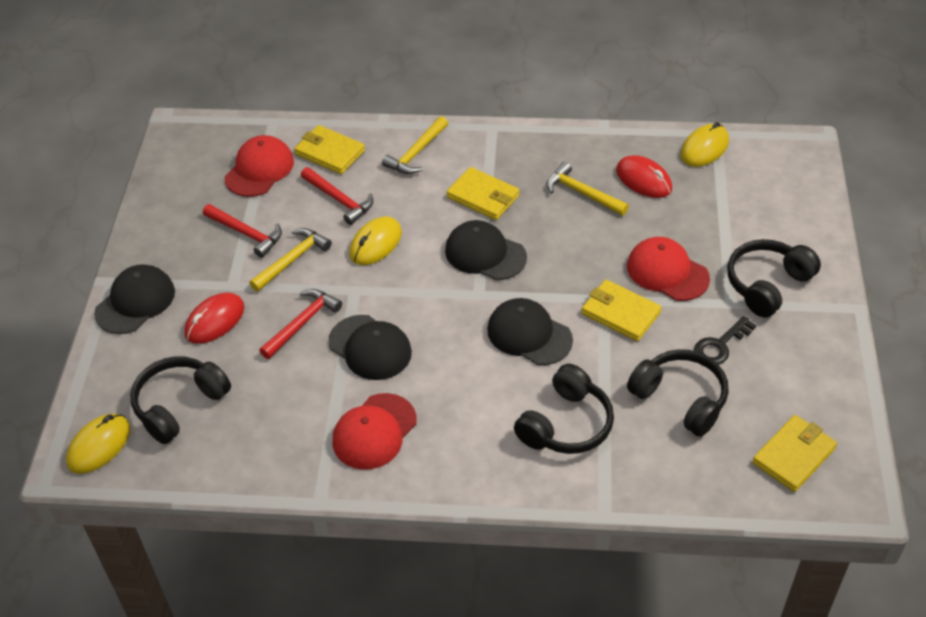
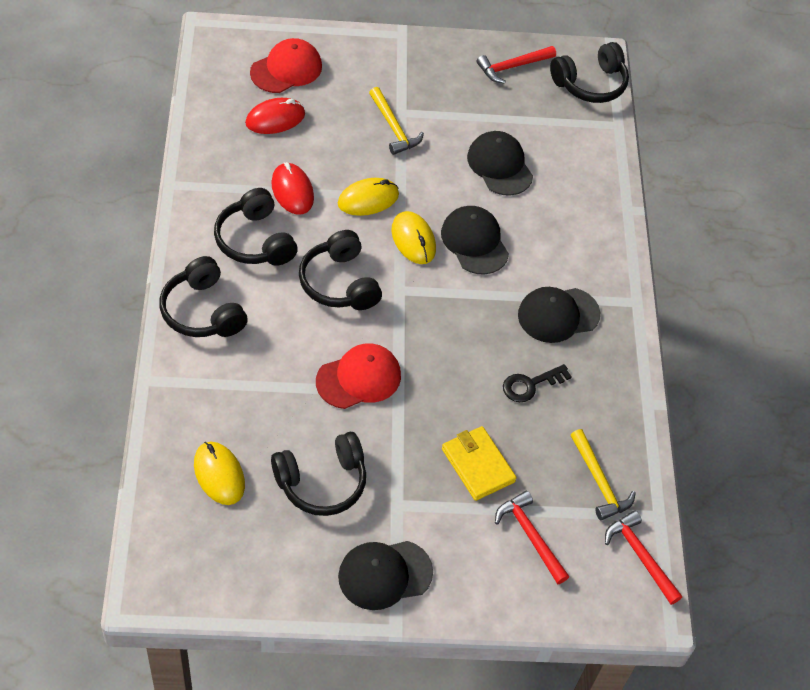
black headphones: [130,356,231,444] [514,364,614,454] [627,349,729,437] [727,239,821,317] = 4 -> [159,256,248,337] [214,188,298,266] [271,432,366,516] [299,230,382,310] [550,42,629,103] = 5
red cap: [225,135,294,197] [332,393,417,470] [627,237,710,301] = 3 -> [250,38,322,93] [316,343,401,409] = 2
yellow hammer: [249,228,332,292] [382,116,448,174] [547,162,629,216] = 3 -> [369,87,424,155] [571,429,636,520] = 2
yellow wallet: [294,125,365,174] [447,167,520,220] [582,280,662,341] [753,415,837,492] = 4 -> [442,426,517,501] = 1

